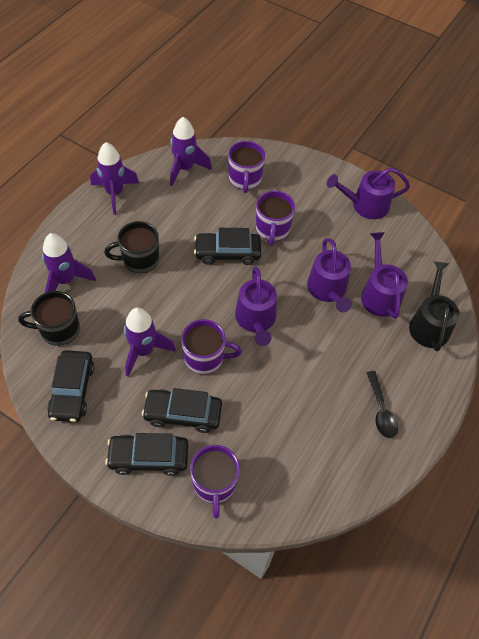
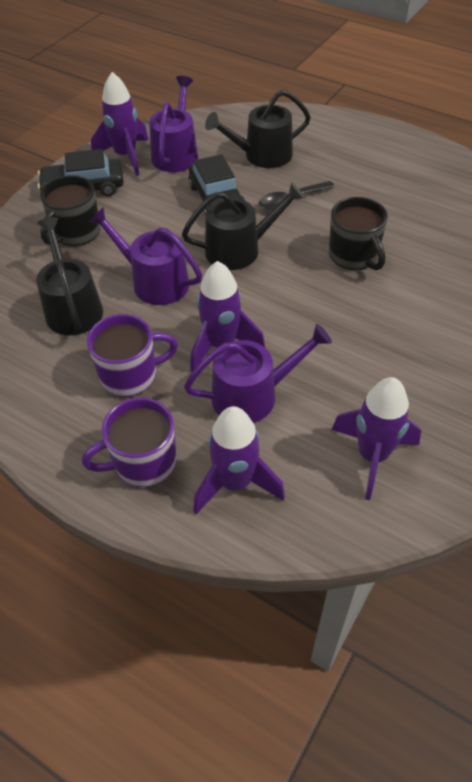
black car: [47,350,95,422] [105,433,188,476] [142,388,222,433] [194,228,261,265] = 4 -> [38,149,124,196] [188,154,245,217] = 2
black watering can: [409,261,460,352] = 1 -> [36,217,103,335] [182,182,305,270] [205,90,311,168] = 3
purple mug: [181,319,242,374] [190,445,240,519] [228,141,265,193] [256,191,295,246] = 4 -> [82,397,177,487] [87,314,178,397] = 2
purple watering can: [235,267,277,346] [307,238,352,313] [327,168,410,219] [361,232,408,319] = 4 -> [88,207,202,305] [149,76,198,172] [184,324,332,423] = 3

